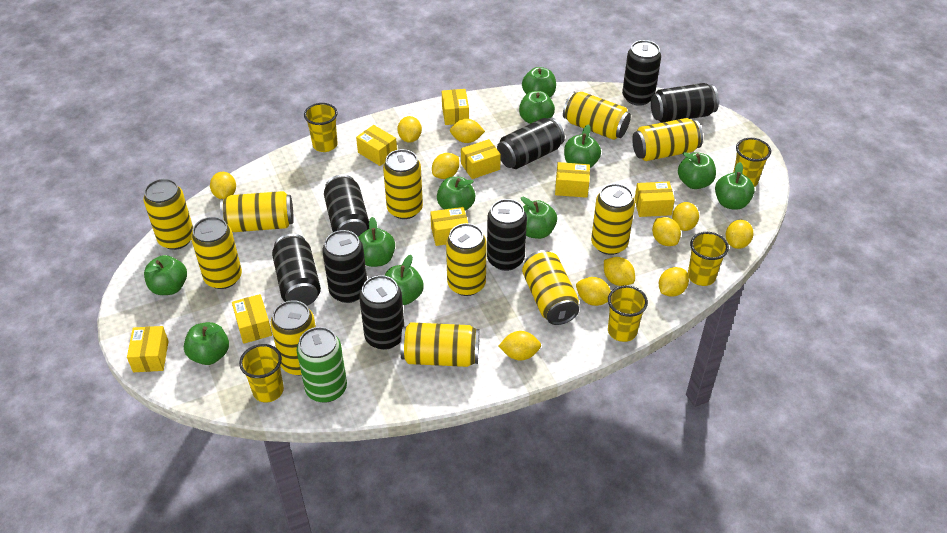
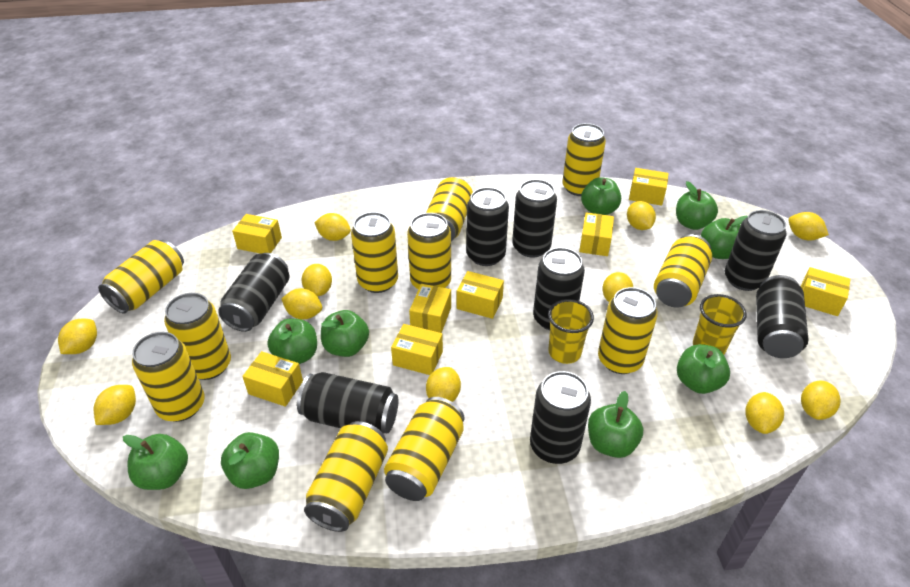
green apple: [144,255,187,295] [184,322,229,365] [358,217,395,267] [384,255,424,305] [437,177,475,211] [519,91,555,124] [521,197,557,239] [522,67,556,97] [564,124,601,168] [678,152,716,189] [715,162,755,210] = 11 -> [123,434,188,490] [221,432,279,489] [267,319,317,364] [321,310,369,357] [581,177,621,215] [588,391,643,458] [676,181,718,230] [677,344,730,394] [701,216,748,259] = 9
green can: [297,327,347,403] = 1 -> none = 0
yellow cup: [239,344,284,402] [304,103,338,152] [608,285,648,342] [688,232,729,286] [733,138,771,187] = 5 -> [548,299,594,364] [693,294,747,354] = 2

